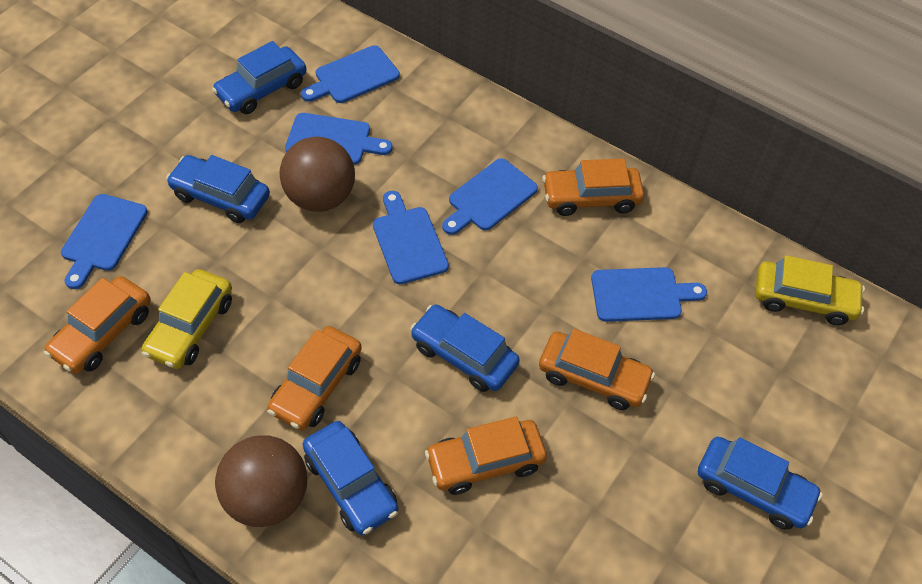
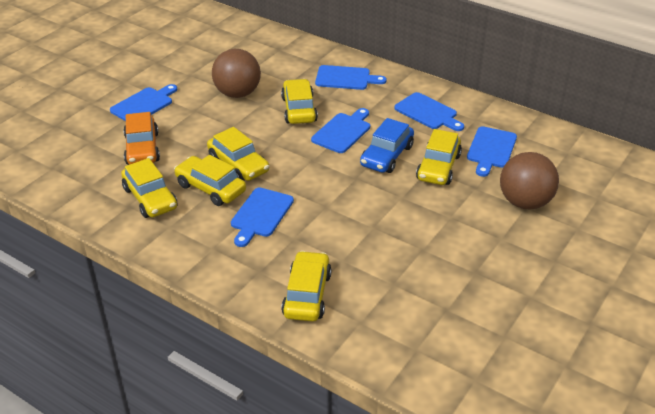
blue car: [166,155,270,223] [212,41,307,114] [302,421,398,535] [410,305,520,392] [698,437,823,530] = 5 -> [360,118,414,173] = 1
orange car: [44,276,151,374] [267,326,362,431] [425,416,547,495] [539,329,655,410] [542,158,644,216] = 5 -> [123,112,160,165] = 1
yellow car: [142,269,232,369] [755,255,865,325] = 2 -> [121,158,177,218] [174,155,246,206] [207,127,269,181] [281,79,318,124] [281,251,332,322] [416,129,462,185] = 6

